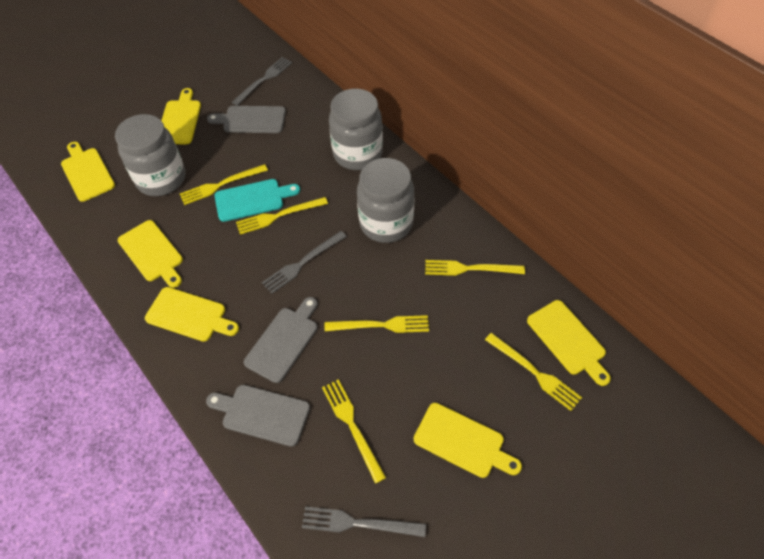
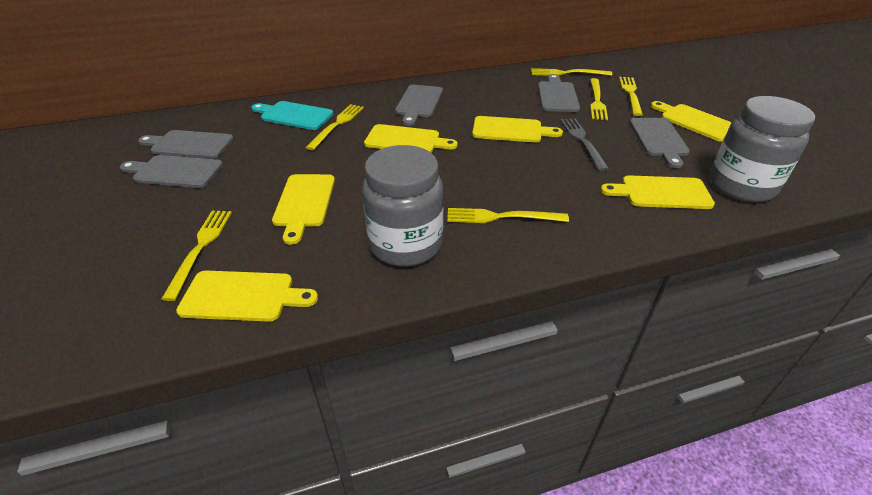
grey cutting board: [206,385,310,447] [207,106,286,133] [244,297,318,383] = 3 -> [120,155,223,188] [138,130,234,159] [395,85,443,126] [538,74,580,112] [629,118,690,168] = 5
grey fork: [232,57,292,106] [262,231,347,294] [302,506,426,537] = 3 -> [560,118,609,171] = 1
grey jar: [115,114,185,196] [329,89,383,170] [357,158,414,243] = 3 -> [362,145,443,267] [709,96,815,202] = 2

